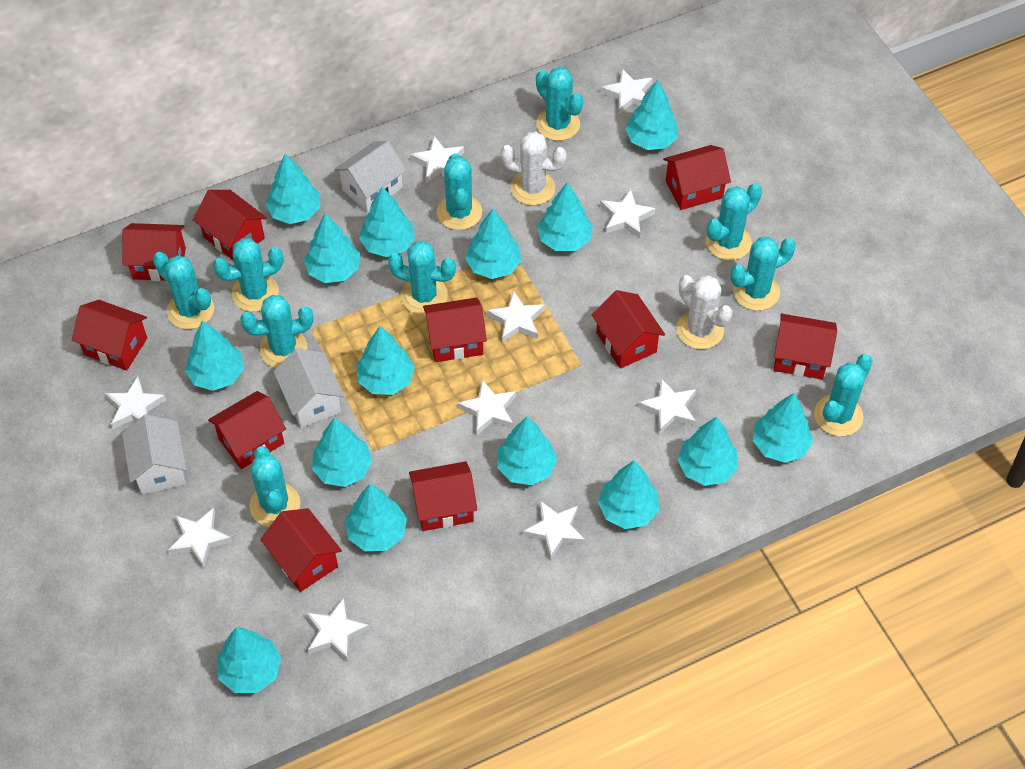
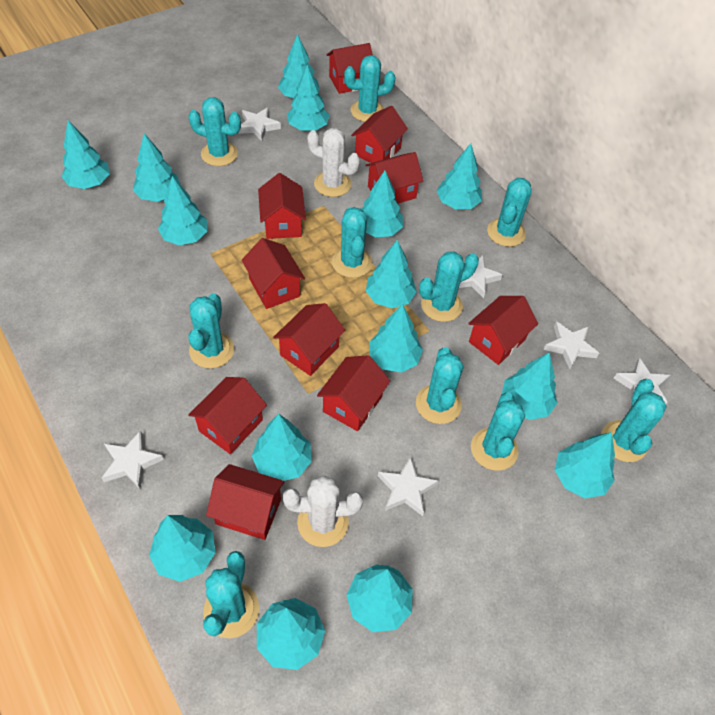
white house: [122,414,186,494] [273,348,344,428] [334,141,406,213] = 3 -> none = 0
white star: [105,376,166,429] [168,508,232,568] [306,598,369,661] [410,136,464,183] [458,379,516,435] [487,290,545,343] [523,501,585,560] [600,189,656,238] [601,69,653,114] [638,378,696,434] = 10 -> [102,430,164,489] [238,108,281,141] [378,457,438,516] [459,255,503,298] [543,321,599,369] [614,358,670,406] = 6

